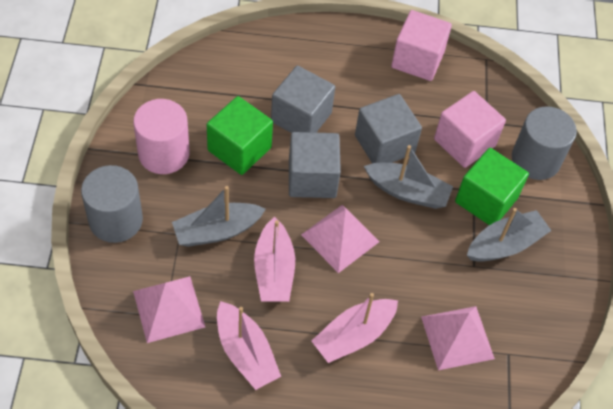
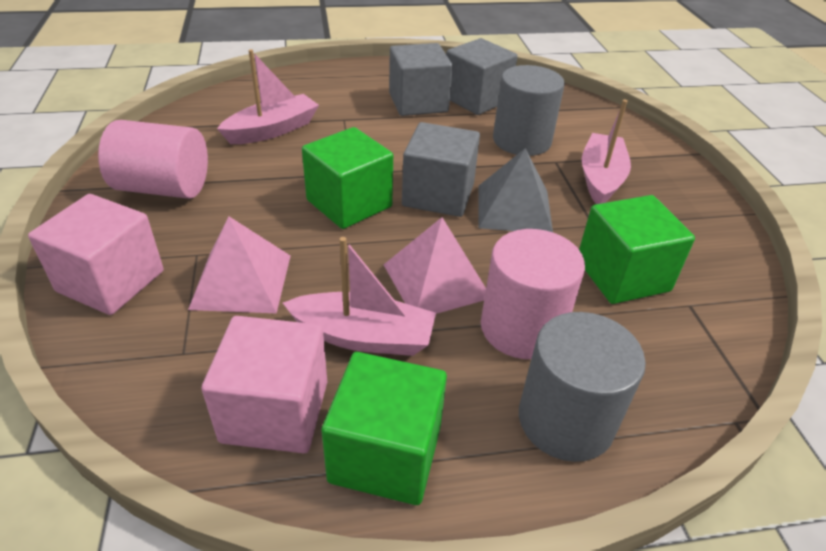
green cube: [207,96,273,175] [455,148,529,225] = 2 -> [302,127,393,229] [321,352,447,505] [579,195,695,304] = 3
grey boat: [172,186,266,247] [364,145,453,209] [467,208,552,262] = 3 -> none = 0
grey pyramid: none = 0 -> [478,148,553,232] = 1
pink cylinder: [133,99,190,174] = 1 -> [98,120,208,199] [481,229,585,359] = 2
pink pyramid: [133,276,205,343] [301,205,380,273] [421,306,495,370] = 3 -> [188,216,290,313] [384,217,486,314] = 2

